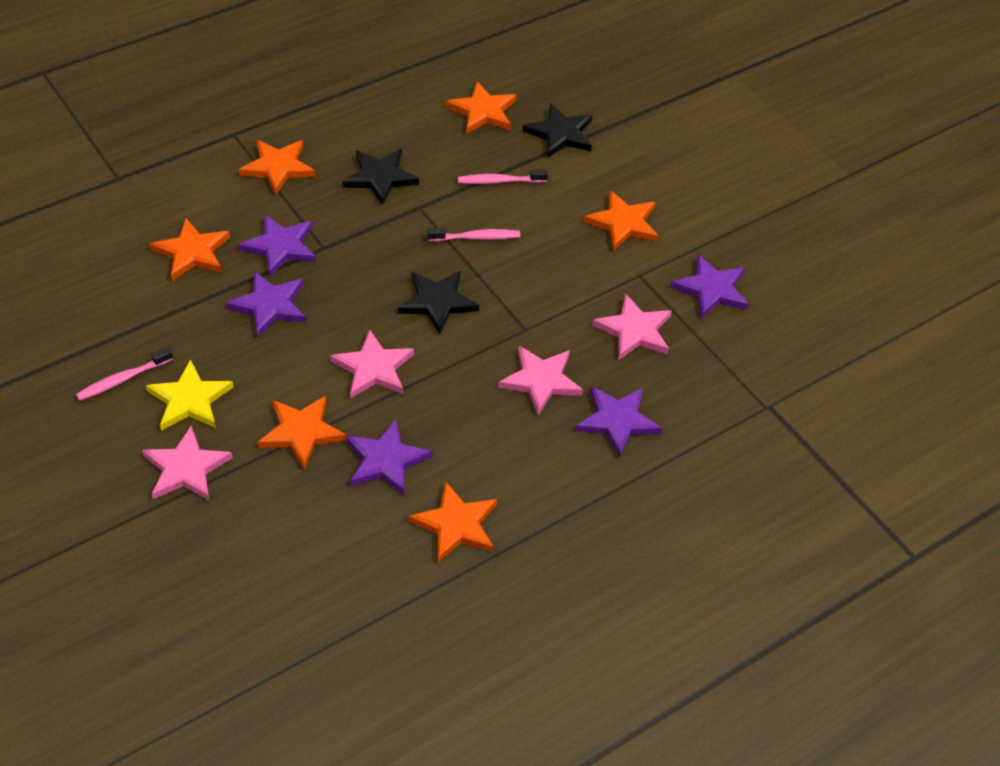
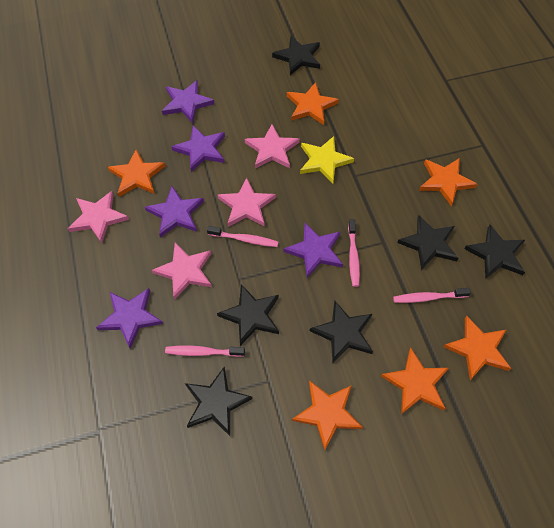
black star: [343,149,419,205] [398,271,479,334] [523,103,592,157] = 3 -> [185,367,253,436] [217,284,279,346] [272,36,320,75] [310,301,373,364] [397,215,458,270] [465,224,525,279] = 6
pink toothbrush: [76,347,173,401] [427,228,520,241] [458,170,548,184] = 3 -> [165,345,245,357] [207,226,278,247] [348,219,360,287] [393,288,471,303] = 4

